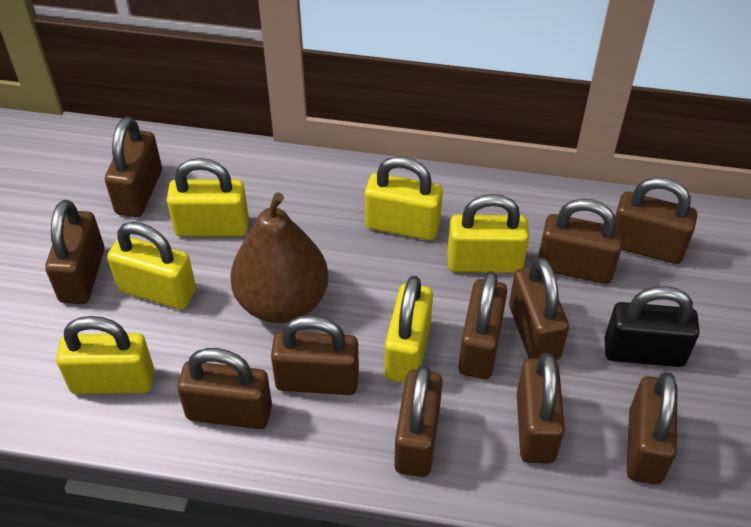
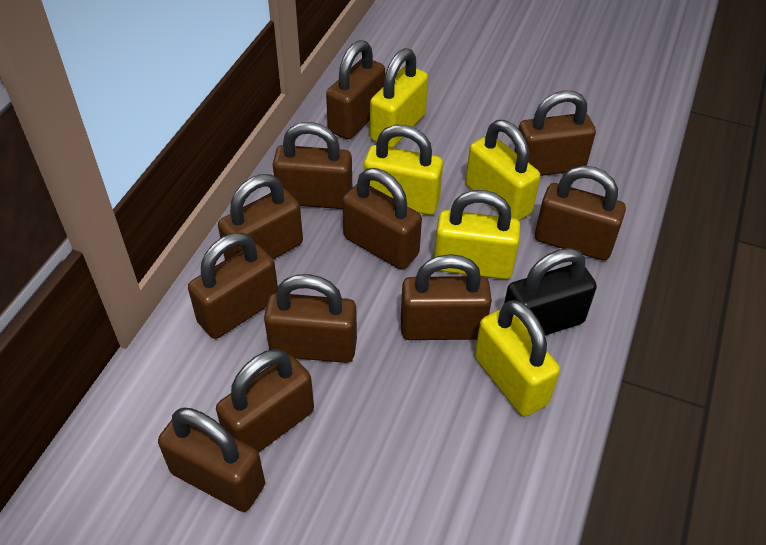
brown pear: [230,192,329,323] = 1 -> none = 0
yellow padlock: [56,316,154,394] [107,222,196,309] [167,158,249,237] [365,156,443,240] [385,276,433,383] [447,194,529,273] = 6 -> [364,125,443,215] [370,48,428,148] [434,190,521,279] [465,120,540,221] [475,300,560,417] = 5

